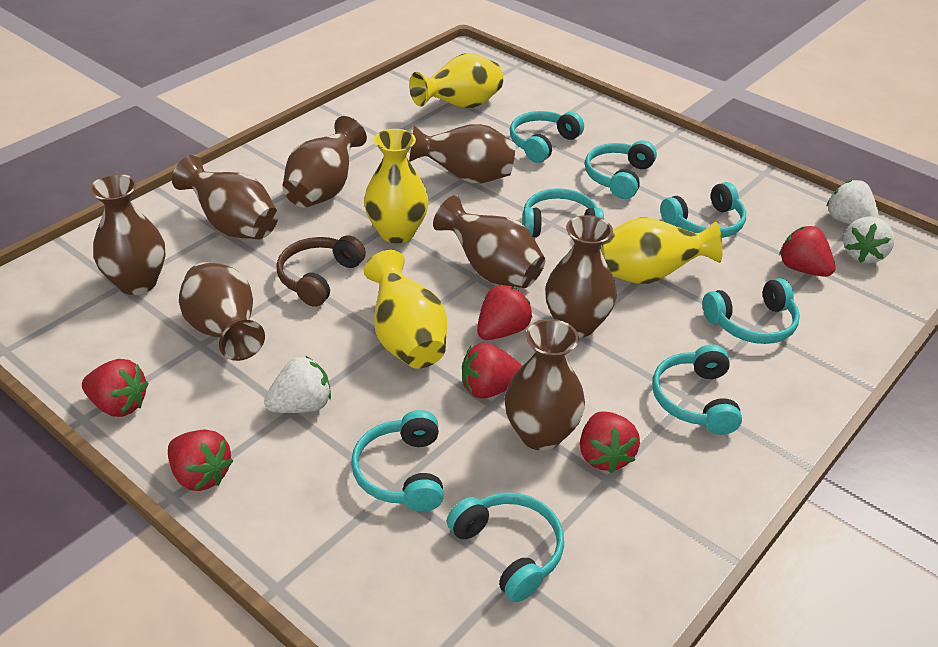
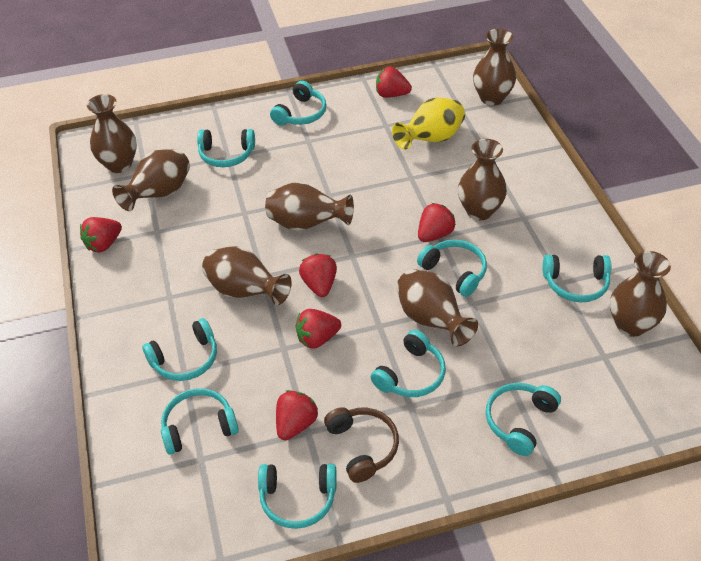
turquoise headphones: [351,410,444,512] [447,492,564,602] [510,111,584,163] [522,188,604,237] [585,140,657,199] [652,344,742,435] [660,182,746,238] [703,278,800,344] = 8 -> [142,318,217,381] [161,388,239,455] [197,129,255,167] [258,464,337,529] [270,81,327,126] [371,330,446,397] [417,240,487,297] [486,383,561,456] [543,255,611,302] = 9
white strawberry: [264,356,331,413] [826,180,879,224] [843,216,895,263] = 3 -> none = 0
yellow vase: [364,129,429,243] [364,250,447,369] [409,53,503,108] [600,217,723,284] = 4 -> [392,97,465,150] = 1

